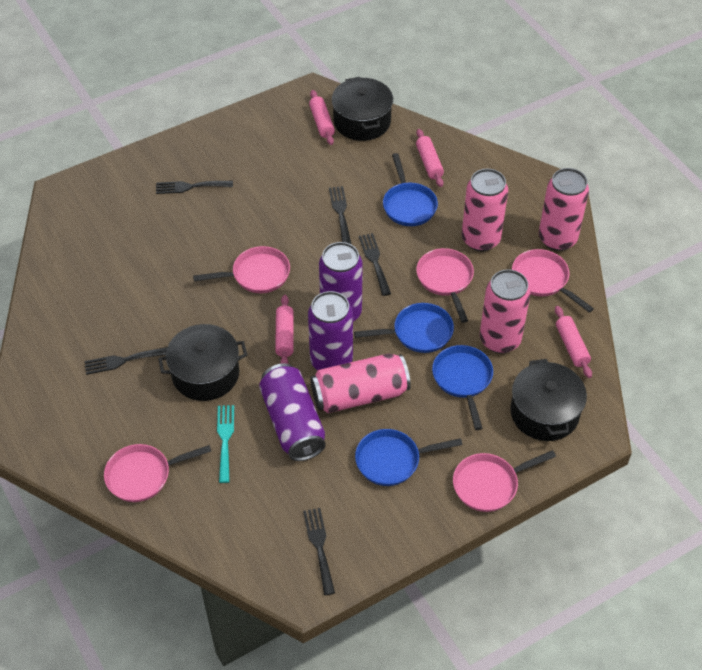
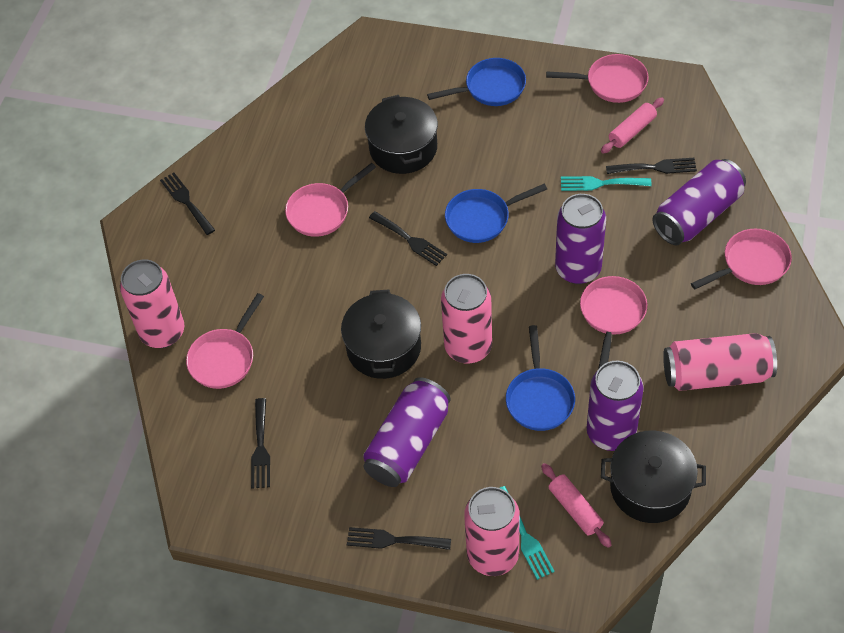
blue pan: [354,303,454,353] [355,429,462,486] [383,153,438,226] [432,345,493,430] = 4 -> [427,58,526,106] [445,184,547,243] [506,325,575,431] = 3
pink rolling pin: [275,295,294,364] [309,90,335,145] [416,129,444,187] [555,306,592,378] = 4 -> [541,463,612,548] [601,98,664,154] = 2
purple can: [259,363,326,461] [308,291,353,371] [319,242,363,321] = 3 -> [363,377,451,487] [555,194,606,284] [587,361,644,451] [652,159,746,245] = 4
turquoise fork: [217,405,234,483] = 1 -> [500,486,555,580] [561,176,651,191] = 2

